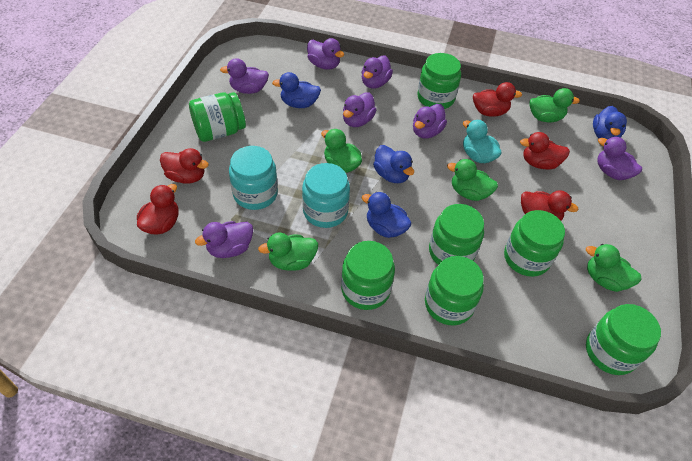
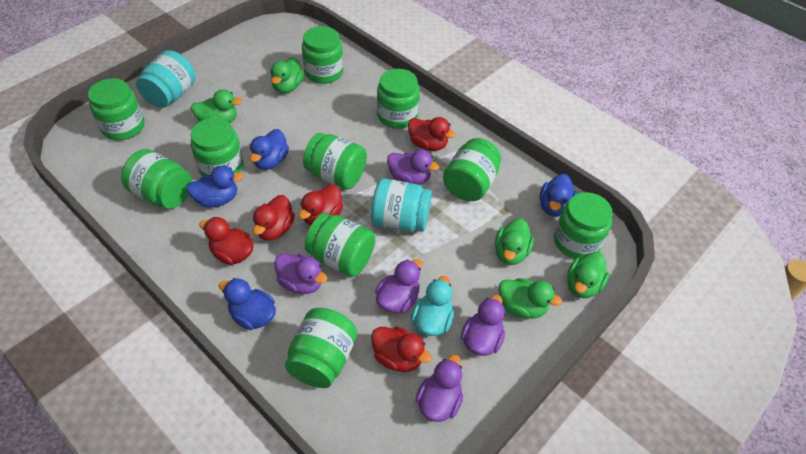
green jar: [189,92,246,142] [341,241,395,310] [417,53,461,109] [425,256,484,325] [429,204,484,265] [504,210,565,277] [586,304,661,375] = 7 -> [88,78,144,140] [121,149,192,209] [191,118,243,176] [285,308,357,388] [302,26,343,84] [303,133,367,190] [305,213,375,277] [377,69,420,129] [443,138,501,201] [554,192,613,259] = 10
purple duck: [195,221,253,258] [220,58,269,94] [307,38,344,70] [343,92,377,127] [361,56,393,89] [413,104,447,139] [597,137,642,180] = 7 -> [274,253,327,294] [375,259,423,313] [387,150,439,185] [415,354,463,422] [461,295,505,356] = 5

